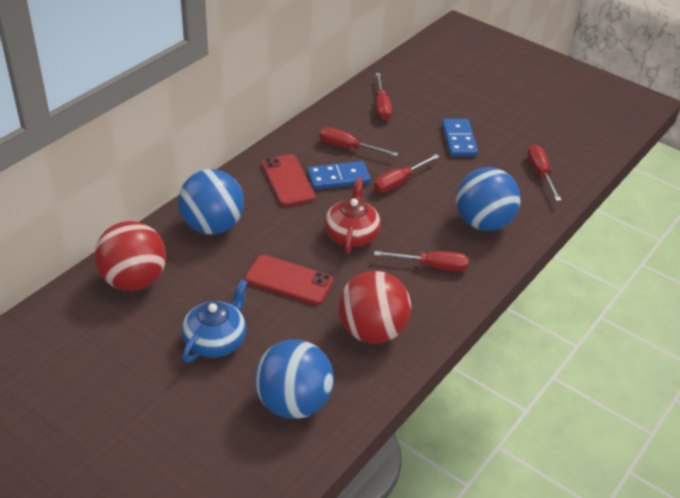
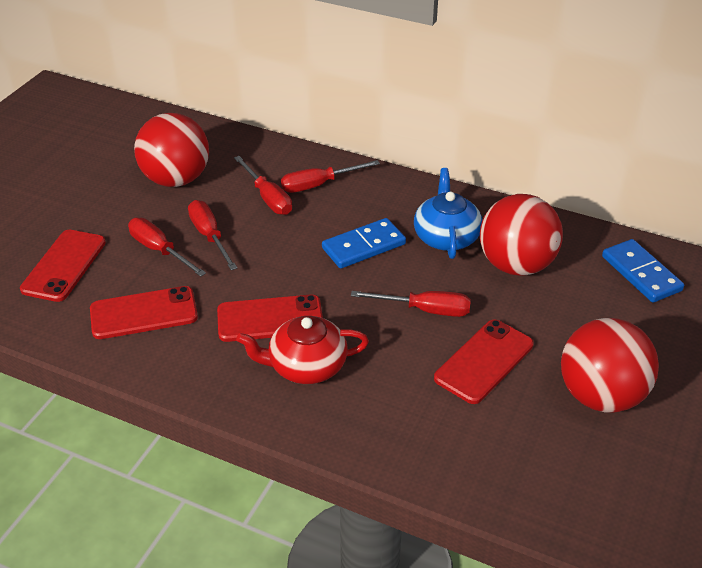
blue ball: [178,169,244,234] [255,339,334,419] [456,167,521,231] = 3 -> none = 0
red ball: [94,221,166,291] [338,271,411,344] = 2 -> [134,113,209,187] [480,194,563,276] [561,318,659,413] = 3
red phone: [245,255,334,305] [262,154,316,206] = 2 -> [20,230,106,302] [90,286,198,339] [217,294,323,342] [434,319,534,404] = 4

